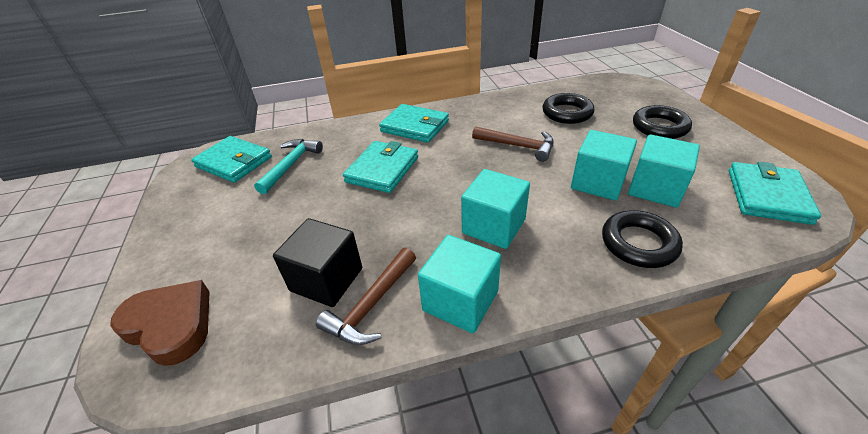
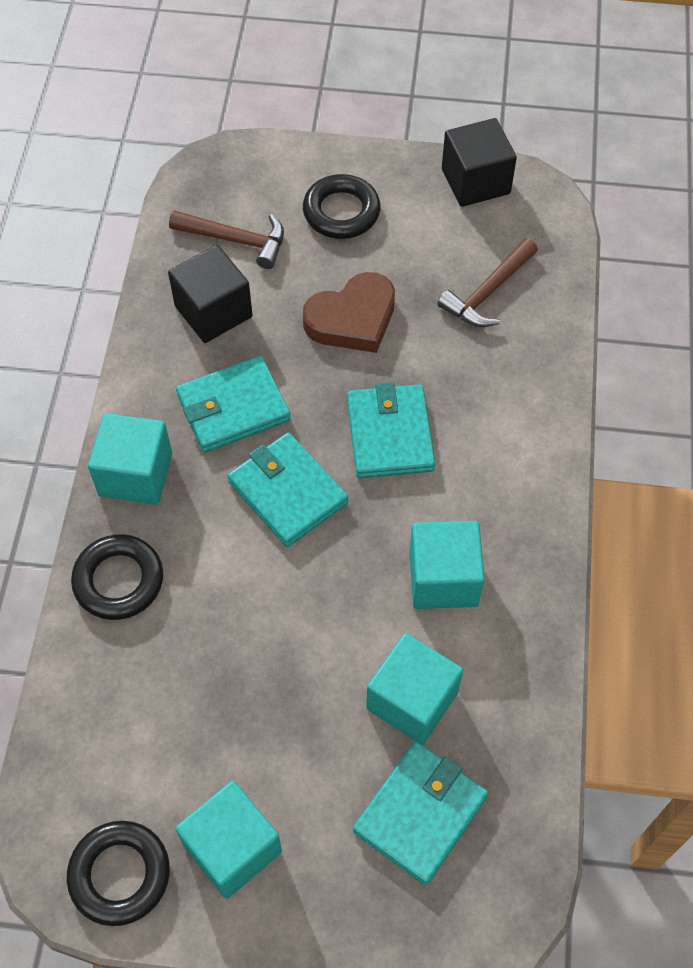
black cube: [273,218,362,307] = 1 -> [168,245,252,343] [442,118,517,207] = 2
turquoise hammer: [254,139,323,194] = 1 -> none = 0

